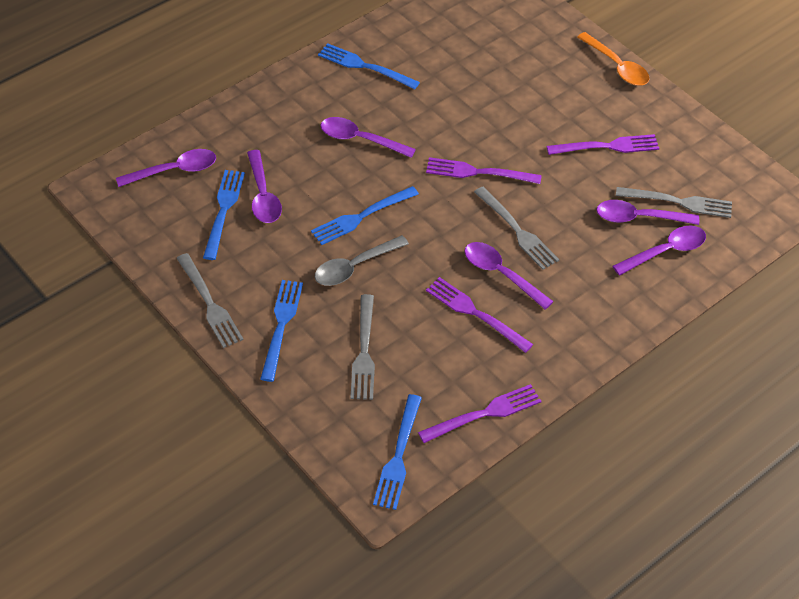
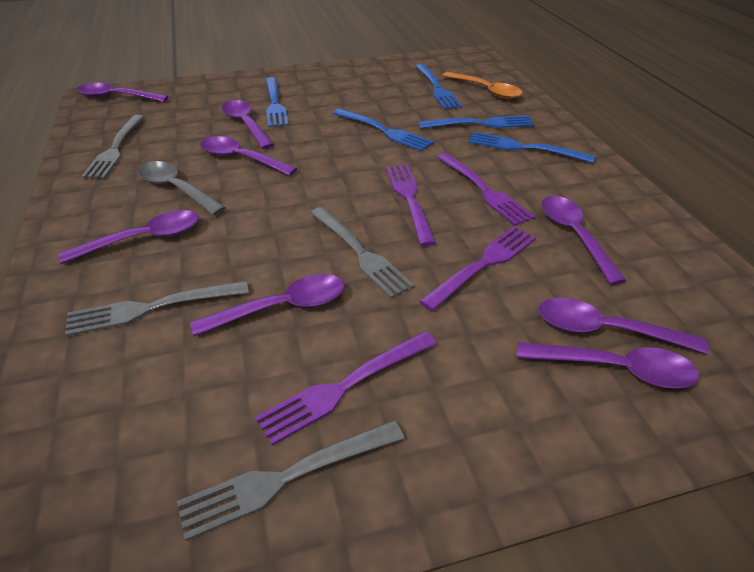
purple spoon: [116,149,216,187] [247,150,282,223] [320,117,416,158] [465,242,554,310] [596,200,699,225] [613,226,706,276] = 6 -> [58,210,199,264] [76,83,169,102] [190,274,345,336] [200,136,297,176] [222,100,274,149] [517,342,699,388] [538,297,708,354] [542,196,627,285] = 8

